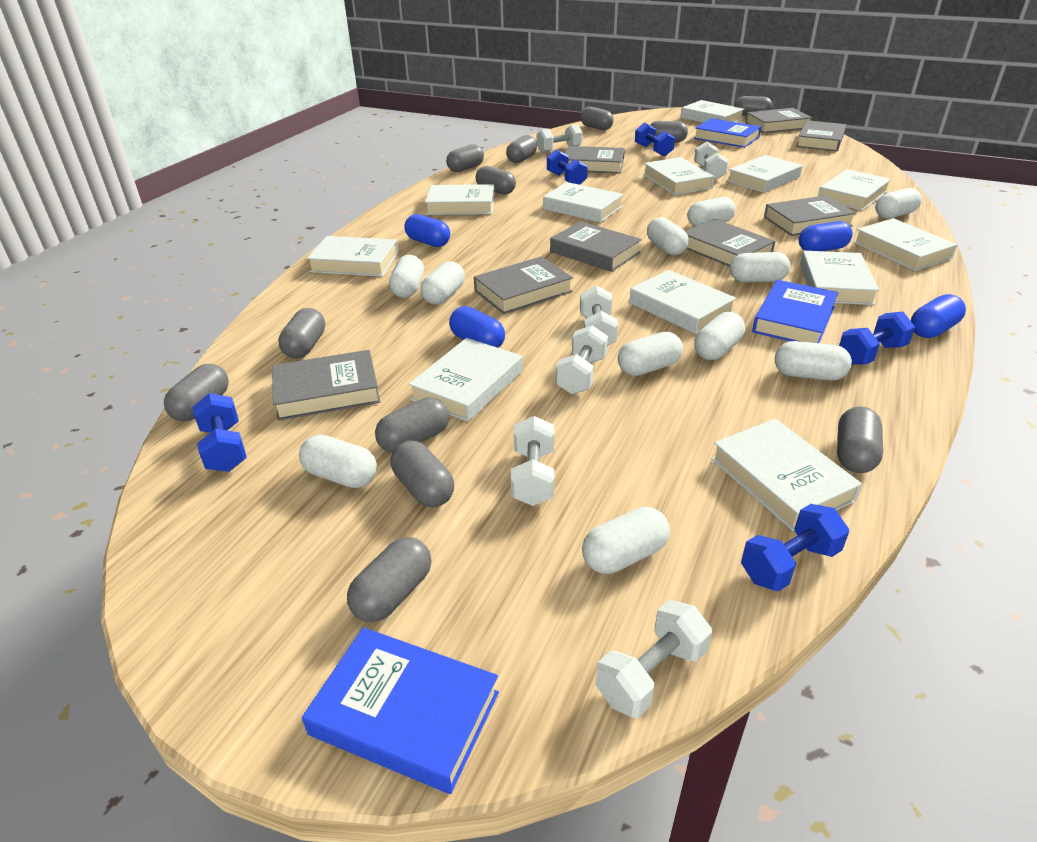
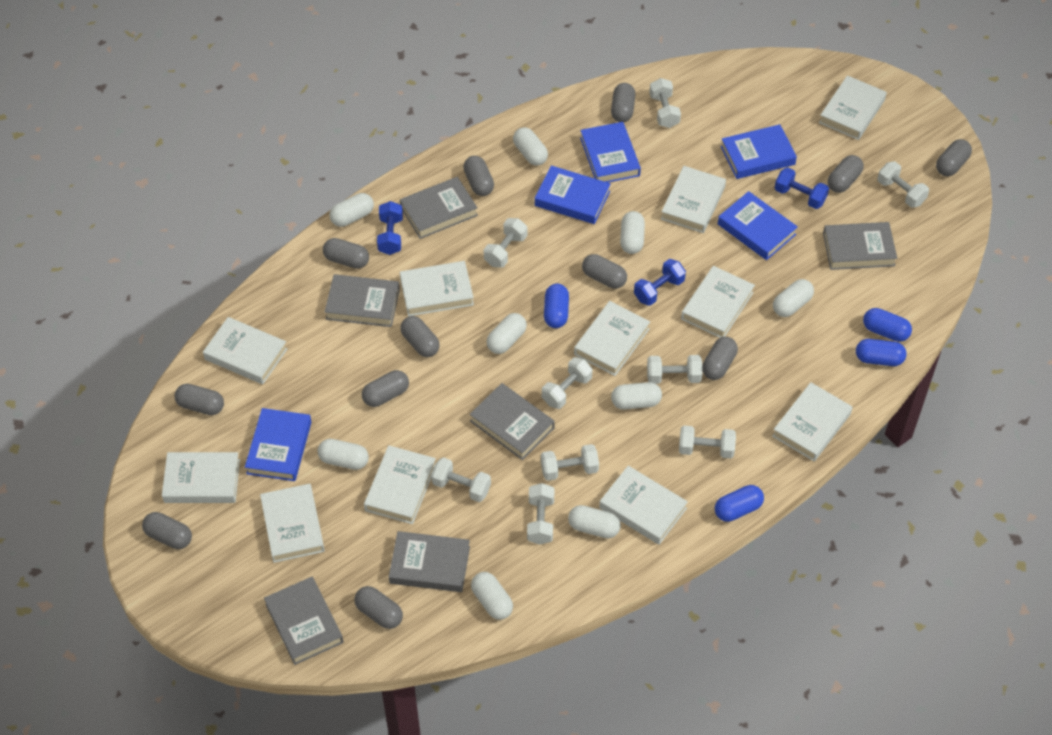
blue book: [302,627,499,794] [694,118,761,148] [752,280,838,343] = 3 -> [245,408,312,481] [535,165,611,224] [580,122,641,182] [718,191,798,260] [721,124,797,179] = 5
blue dumbbell: [193,393,247,472] [547,149,588,185] [635,123,675,156] [741,504,849,591] [839,312,915,365] = 5 -> [377,201,403,255] [634,259,686,306] [775,167,829,209] = 3
grey book: [272,350,380,421] [474,256,573,314] [550,221,642,272] [565,146,625,174] [685,219,776,267] [745,108,813,133] [764,195,856,236] [796,120,846,151] = 8 -> [264,577,343,665] [325,274,400,327] [389,531,470,592] [400,177,478,239] [470,383,555,460] [823,222,897,270] = 6
white book: [307,236,398,277] [409,338,523,422] [425,184,495,215] [543,182,624,223] [629,270,736,334] [643,157,714,195] [681,100,744,123] [711,419,862,531] [727,155,802,193] [800,251,879,305] [818,169,891,211] [853,218,957,271] = 12 -> [162,452,240,503] [203,317,288,384] [260,484,325,563] [364,445,436,524] [400,261,474,316] [574,301,650,376] [599,466,688,545] [661,166,726,233] [681,266,755,338] [772,382,853,461] [819,75,887,140] = 11
white capsule: [299,435,377,488] [389,255,424,298] [421,261,465,304] [582,507,670,574] [618,332,683,376] [647,217,689,255] [687,197,736,227] [694,312,745,360] [730,252,791,282] [775,341,852,381] [875,188,922,219] = 11 -> [317,439,369,470] [329,193,374,227] [471,572,513,620] [486,313,527,354] [513,127,548,166] [568,505,621,538] [611,382,662,410] [620,211,645,254] [773,279,814,317] = 9
white dumbbell: [511,416,554,506] [537,124,583,153] [556,325,608,394] [580,286,618,345] [596,600,712,718] [694,142,728,180] = 6 -> [431,457,491,502] [484,218,527,268] [527,483,555,545] [541,444,599,481] [542,357,593,409] [647,355,703,384] [649,78,681,128] [679,426,736,459] [877,161,929,208] = 9

